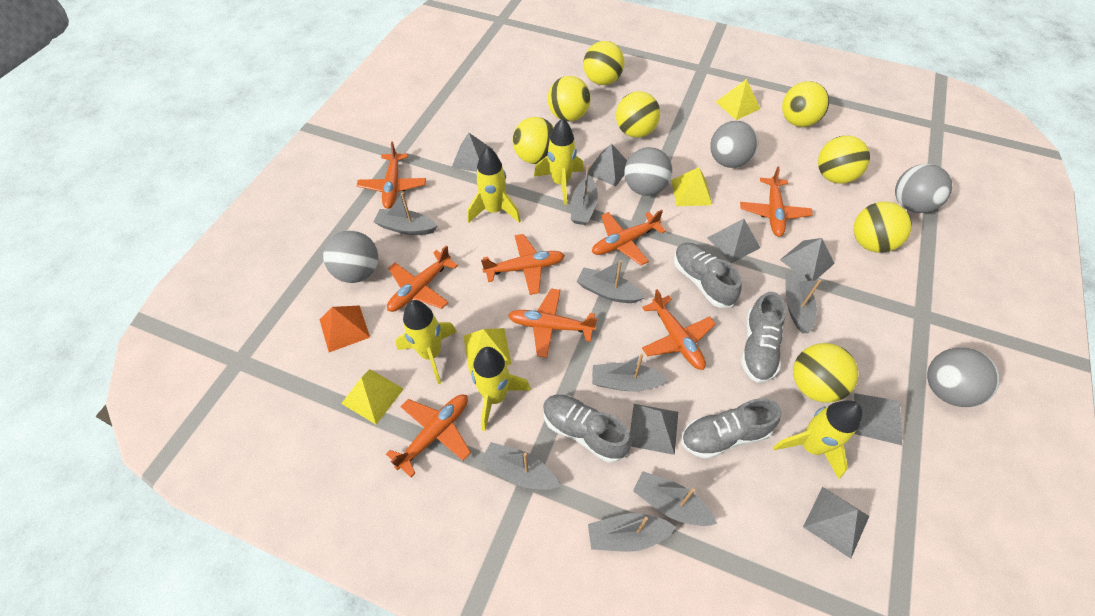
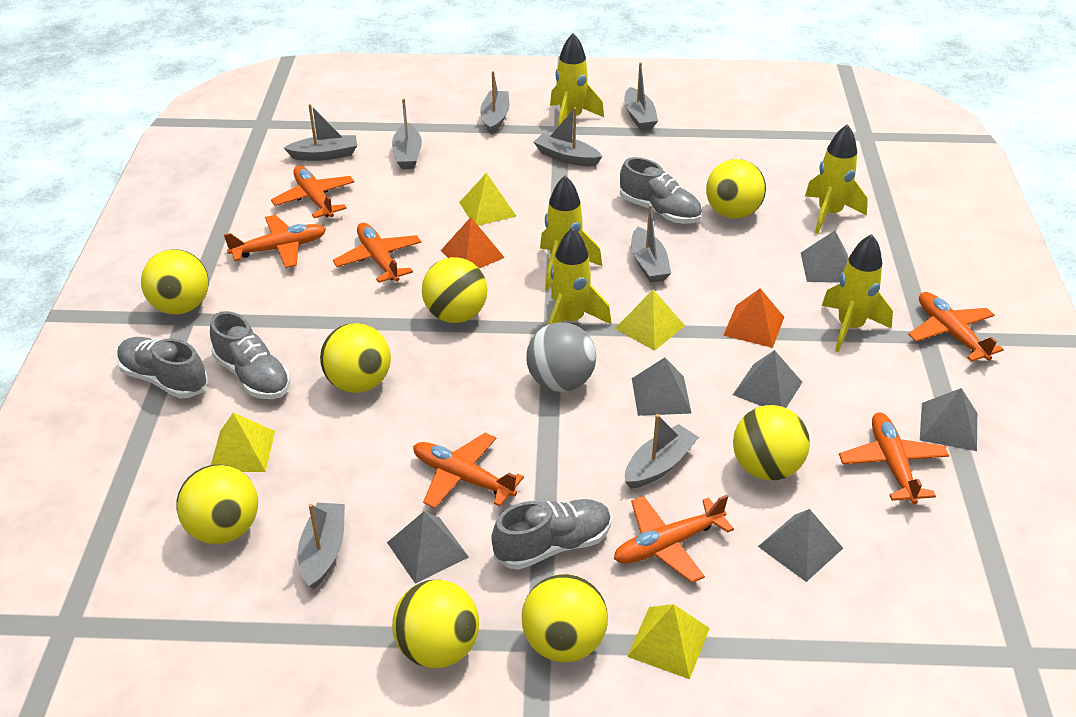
grey ball: [323,230,378,283] [624,147,672,196] [710,120,758,168] [895,164,952,213] [927,347,1000,407] = 5 -> [526,322,596,392] = 1
grey pyramid: [451,133,493,172] [585,143,627,186] [630,404,678,455] [707,219,760,263] [780,238,835,281] [803,487,869,559] [854,393,902,445] = 7 -> [387,511,469,584] [632,357,692,416] [733,350,802,408] [758,509,843,582] [801,231,848,283] [920,388,977,451] = 6
orange plane: [357,142,426,209] [386,395,471,477] [387,245,458,312] [481,234,565,295] [508,289,597,358] [592,210,666,265] [642,289,715,370] [740,167,813,237] = 8 -> [224,215,326,268] [271,165,354,218] [333,222,421,283] [413,433,524,509] [614,495,734,583] [839,412,949,504] [908,292,1004,362] = 7
orange pyramid: [320,305,370,352] = 1 -> [441,217,505,268] [723,288,784,348] = 2

